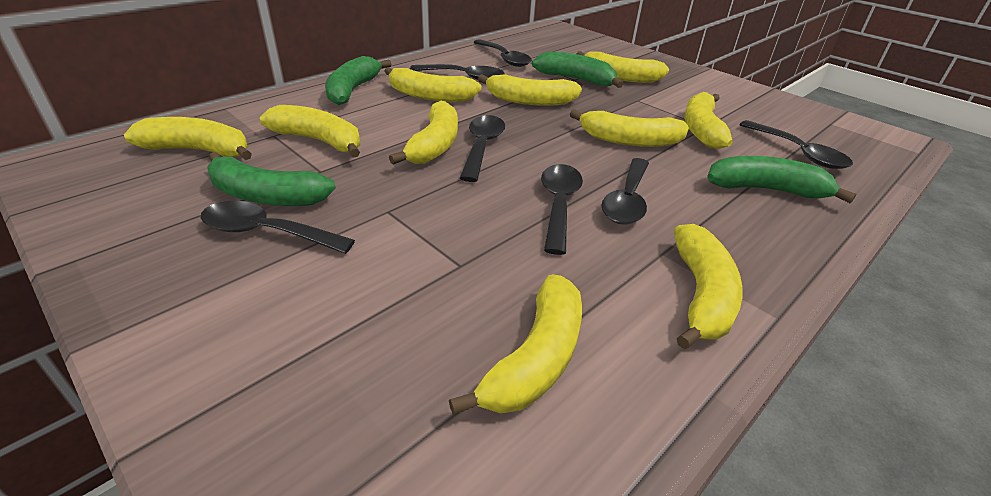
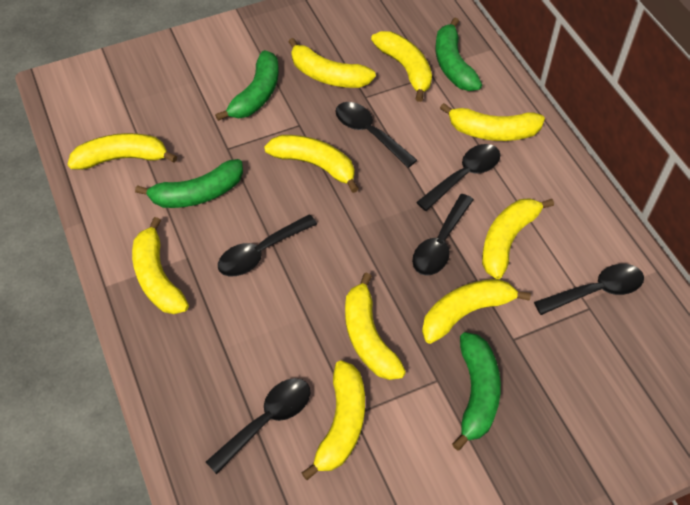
black spoon: [201,201,355,254] [410,64,504,80] [460,115,505,182] [473,39,532,67] [541,164,583,255] [602,158,649,225] [739,120,853,169] = 7 -> [206,378,310,474] [218,214,317,276] [335,102,417,168] [412,194,474,276] [416,144,500,211] [534,264,644,315] = 6

